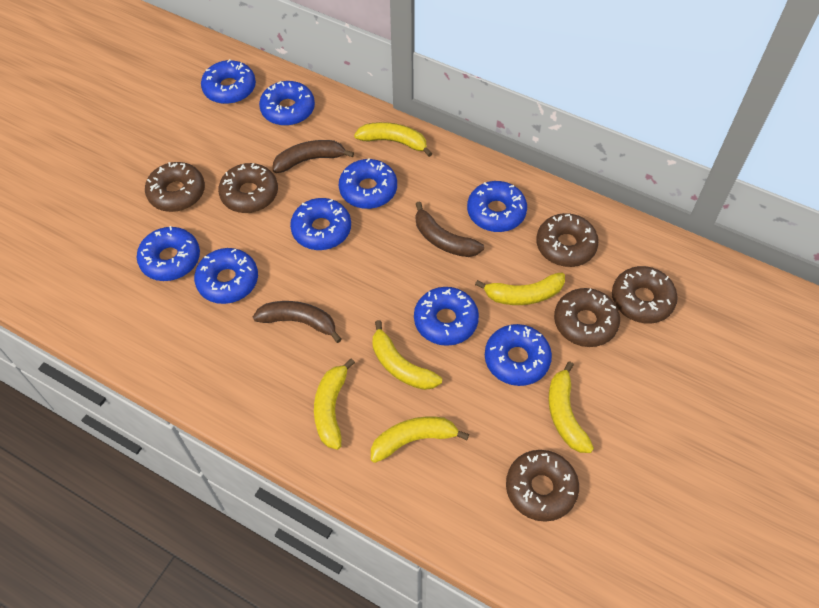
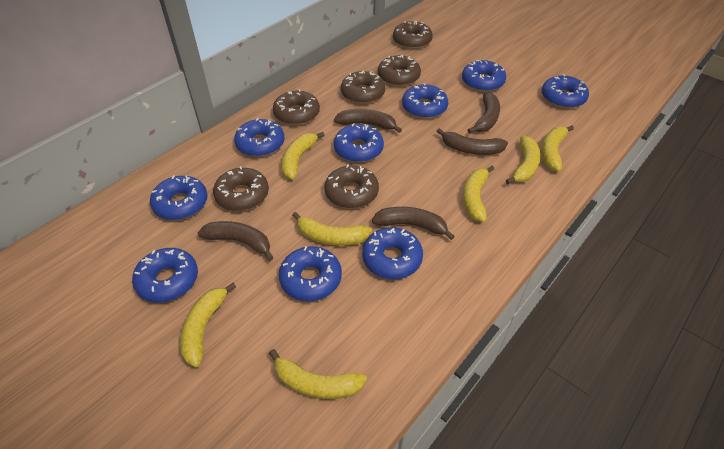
brown banana: [253,301,342,343] [273,140,354,173] [416,202,484,257] = 3 -> [198,221,274,261] [334,109,402,133] [372,207,455,240] [437,128,508,155] [468,92,500,134] = 5
yellow banana: [314,358,355,450] [354,122,432,157] [371,417,469,463] [372,320,442,390] [475,273,565,305] [548,361,594,453] = 6 -> [180,283,236,367] [269,349,367,399] [282,132,325,180] [292,212,372,246] [463,166,494,222] [506,136,540,184] [541,126,574,172] = 7

